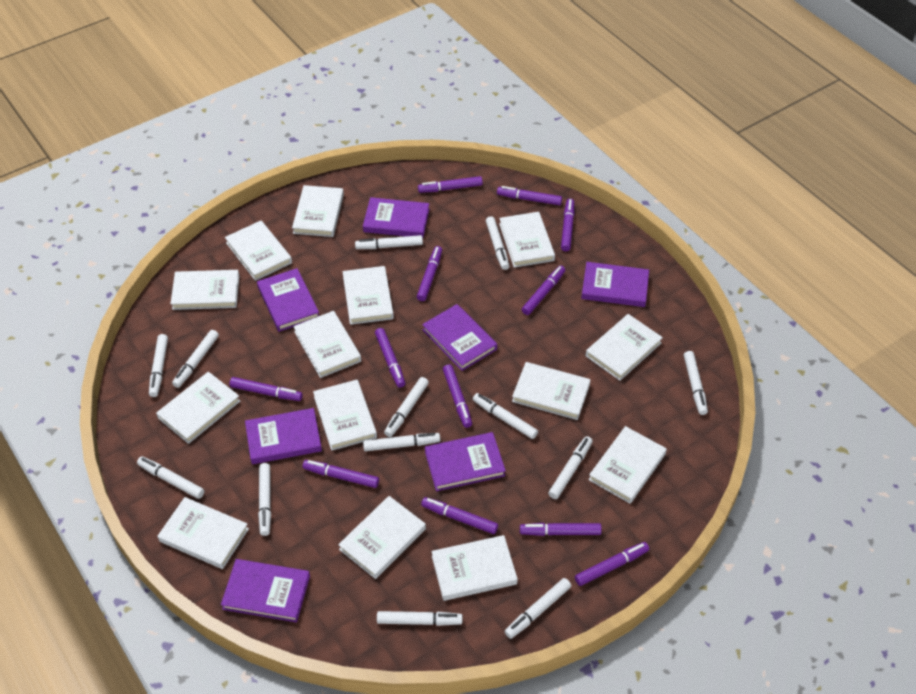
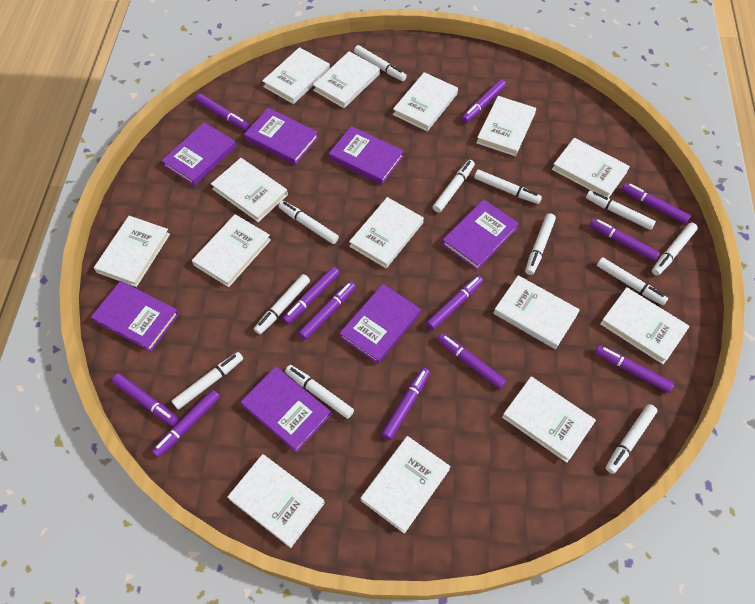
white marker: [137,456,204,499] [149,334,168,397] [172,330,219,388] [258,463,271,536] [355,235,423,249] [363,433,440,451] [377,611,463,626] [384,377,429,437] [473,393,538,439] [486,216,509,270] [505,578,571,639] [548,436,593,499] [684,351,708,415] = 13 -> [172,352,243,410] [254,274,310,334] [278,201,339,244] [285,365,354,419] [354,45,407,81] [433,160,475,213] [474,170,542,204] [525,213,556,275] [586,191,656,230] [597,257,668,305] [606,404,658,474] [652,223,698,276] = 12

